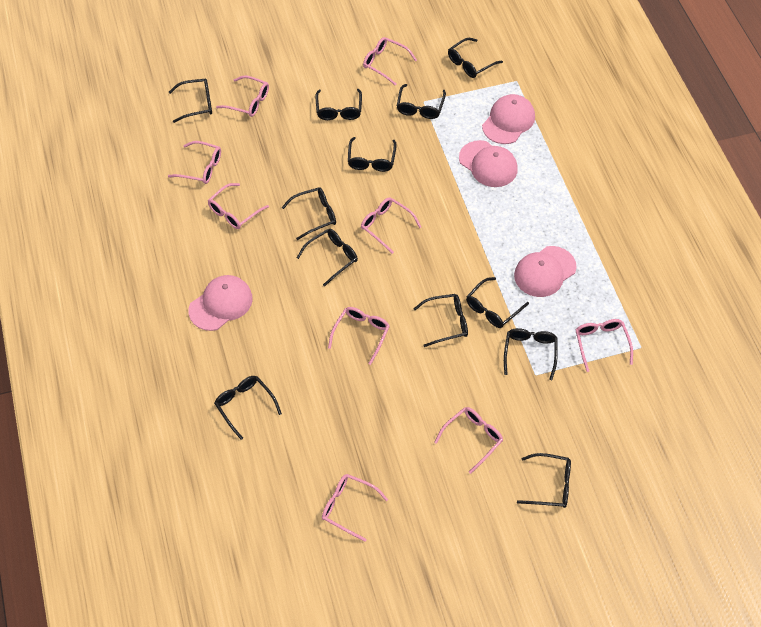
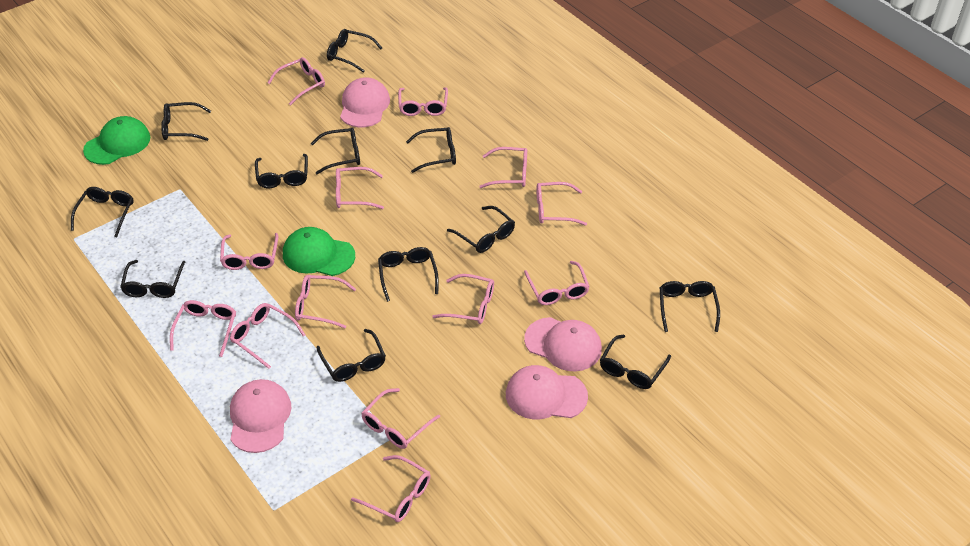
green cap: none = 0 -> [83,116,150,165] [283,227,355,276] = 2
pink glasses: [168,141,221,184] [208,183,269,229] [216,75,269,117] [322,474,388,542] [328,307,390,365] [361,198,421,254] [363,37,417,86] [434,407,503,474] [576,319,633,372] = 9 -> [170,300,236,357] [220,233,278,270] [230,303,305,369] [268,57,325,105] [295,275,356,328] [336,167,384,209] [351,455,431,522] [361,388,440,449] [398,87,448,116] [432,274,494,324] [479,147,527,188] [524,261,590,305] [537,182,587,226] = 13

